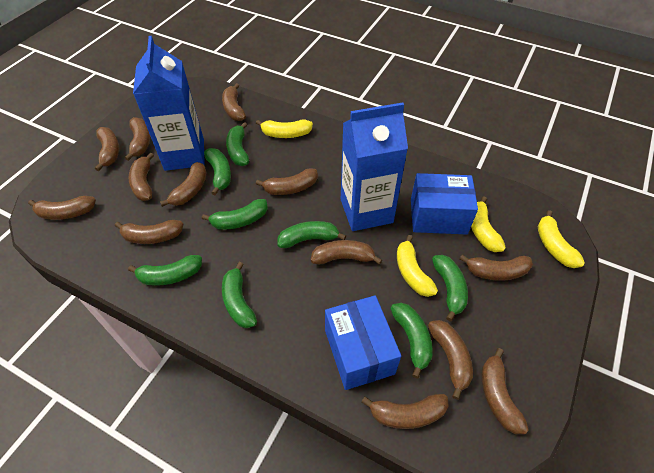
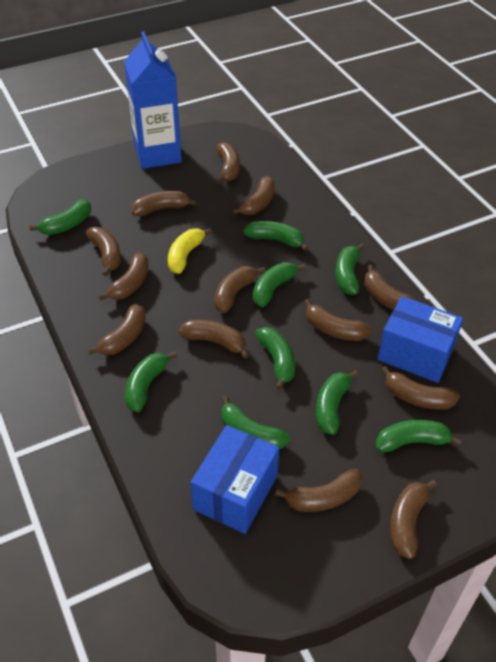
blue carton: [133,36,205,171] [341,103,408,231] = 2 -> [124,31,182,169] = 1
green banana: [128,255,202,286] [202,199,268,230] [204,148,231,195] [222,262,257,328] [226,122,249,166] [277,221,346,248] [390,303,433,378] [432,255,468,321] = 8 -> [29,200,91,235] [125,351,177,412] [221,396,290,449] [243,221,308,251] [253,262,306,307] [255,327,295,390] [316,370,359,435] [335,244,365,295] [376,420,462,452] = 9
yellow banana: [256,119,313,138] [397,235,438,297] [471,197,506,252] [538,210,585,268] = 4 -> [168,228,212,274] = 1

